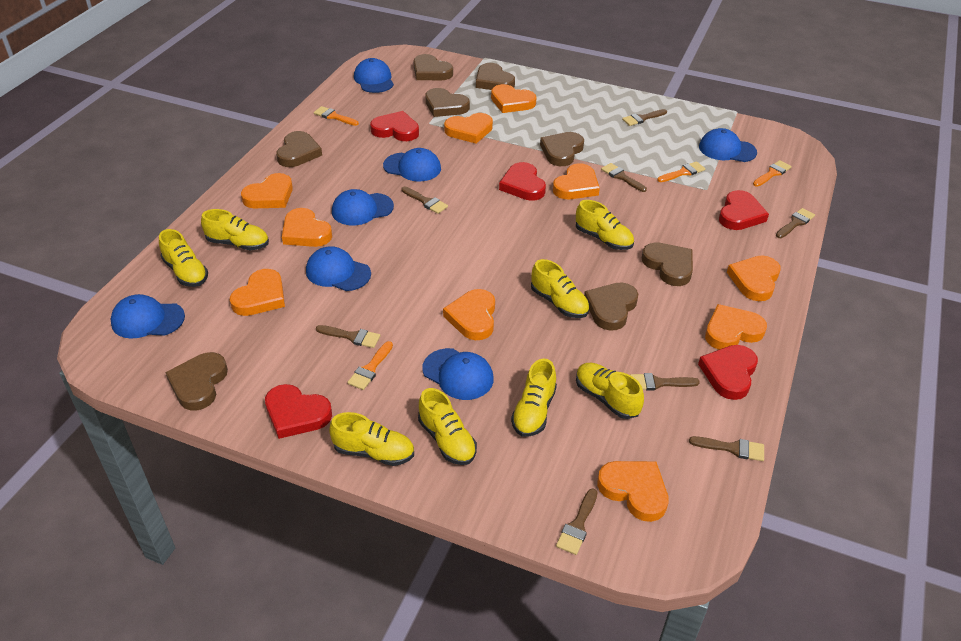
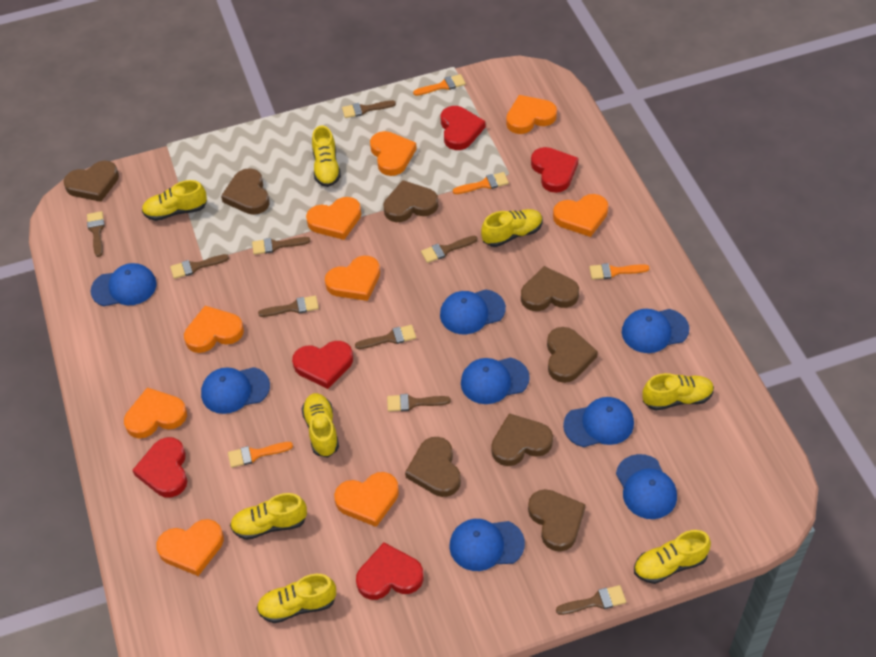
blue cap: [111,294,185,339] [306,246,371,291] [332,189,394,226] [354,58,394,93] [383,148,441,182] [422,348,494,400] [699,128,757,162] = 7 -> [90,263,157,306] [201,367,270,414] [440,289,506,334] [449,519,525,571] [461,357,530,404] [563,397,634,447] [616,454,677,519] [622,309,689,353] = 8
brown brush: [316,325,380,348] [401,186,448,214] [556,489,597,555] [601,163,647,192] [622,109,667,126] [630,373,700,391] [689,436,764,461] [776,208,815,238] = 8 -> [87,211,105,257] [170,254,229,279] [252,237,311,255] [258,295,319,317] [342,100,396,118] [355,325,416,349] [387,394,451,412] [421,236,477,263] [556,585,626,615] = 9
orange heart: [230,269,285,316] [241,173,293,208] [282,208,332,247] [443,289,495,340] [444,113,493,143] [491,84,537,113] [553,163,600,199] [597,461,669,522] [705,304,767,350] [727,256,781,301] = 10 -> [124,388,187,438] [156,519,224,576] [184,306,244,353] [306,197,361,240] [325,256,380,301] [334,472,399,527] [370,131,417,176] [506,95,557,134] [553,194,608,237] = 9

